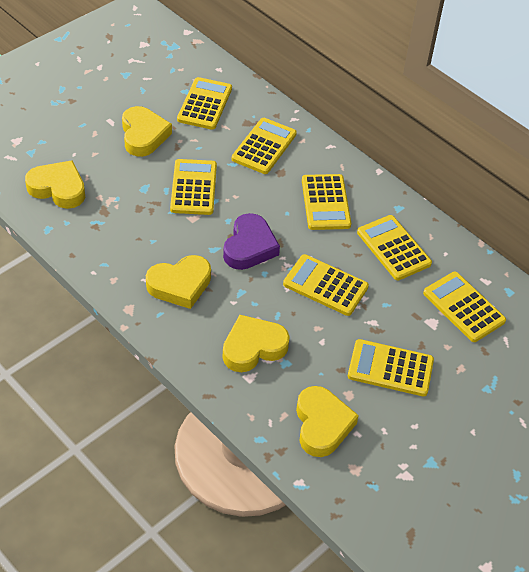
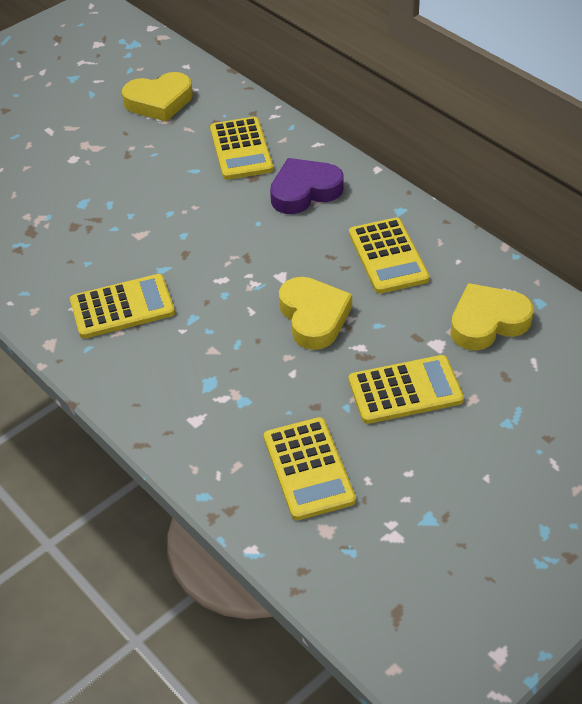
yellow calculator: [170,159,217,215] [177,77,232,130] [232,118,297,174] [283,254,369,316] [302,174,351,230] [348,339,434,396] [357,215,432,280] [423,272,506,342] = 8 -> [70,274,175,339] [210,117,274,180] [264,417,356,520] [349,217,430,294] [349,355,464,424] = 5
yellow heart: [25,160,85,209] [122,106,172,157] [146,255,211,309] [223,315,290,372] [296,386,359,457] = 5 -> [122,72,193,122] [279,277,352,350] [450,283,534,351] = 3

